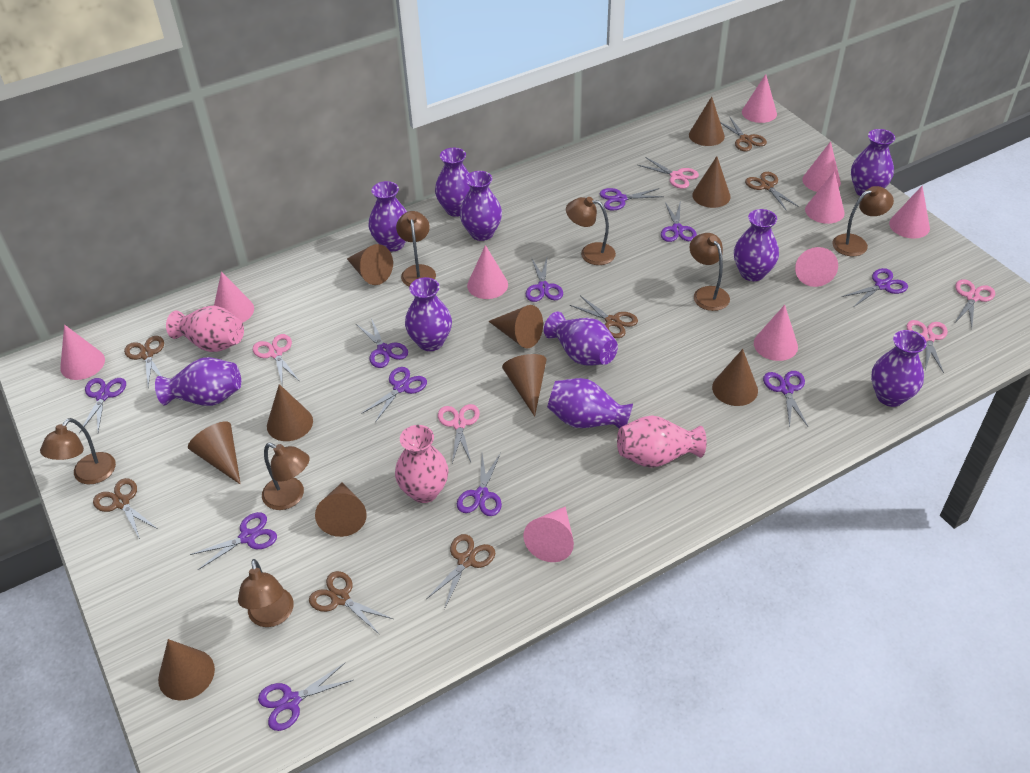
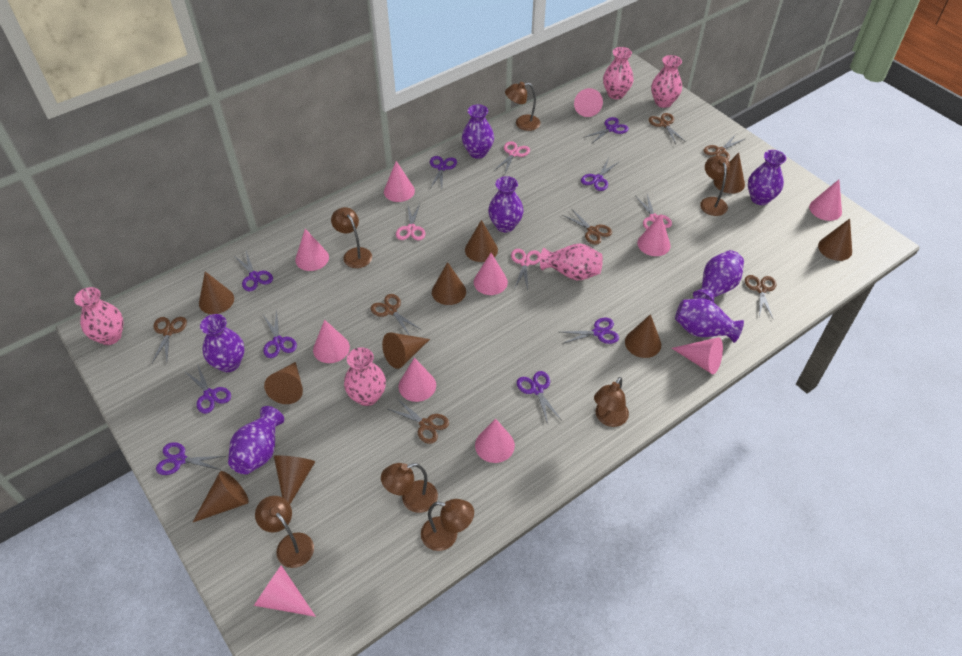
pink cone: [60,324,105,380] [214,271,254,323] [467,245,508,299] [523,506,574,562] [742,74,777,123] [754,305,798,361] [795,247,838,287] [802,141,841,192] [805,171,845,224] [889,186,930,239] = 10 -> [254,565,316,617] [295,229,329,271] [313,320,350,363] [384,161,415,202] [399,358,436,402] [474,253,508,295] [475,418,515,463] [574,88,603,117] [637,215,671,256] [672,337,723,374] [809,180,842,221] = 11
pink scissors: [253,334,299,387] [438,404,480,463] [638,157,699,189] [907,320,948,373] [955,279,995,328] = 5 -> [396,204,426,240] [494,141,530,174] [511,249,541,290] [635,194,672,230] = 4
pink vase: [166,306,244,352] [395,425,448,503] [617,415,707,468] = 3 -> [74,287,124,345] [344,347,386,406] [540,244,603,280] [603,47,633,99] [651,55,682,108] = 5
purple scissors: [79,378,126,433] [190,512,277,570] [258,663,353,731] [356,318,408,368] [361,367,427,422] [457,453,502,516] [525,257,563,302] [599,188,664,211] [661,202,697,242] [763,371,808,427] [842,268,908,307] = 11 -> [156,442,225,475] [184,363,231,414] [233,251,273,291] [263,310,297,358] [430,156,457,189] [517,371,561,424] [561,318,619,344] [581,158,620,191] [583,117,629,144] = 9
purple vase: [155,357,241,406] [369,181,407,252] [405,277,452,351] [435,148,470,217] [460,171,502,241] [544,311,618,365] [547,378,633,428] [734,209,779,281] [851,129,895,196] [871,330,927,407] = 10 -> [200,314,245,372] [228,406,284,474] [462,104,494,159] [488,176,524,232] [675,299,744,343] [693,250,744,302] [748,150,786,205] = 7

